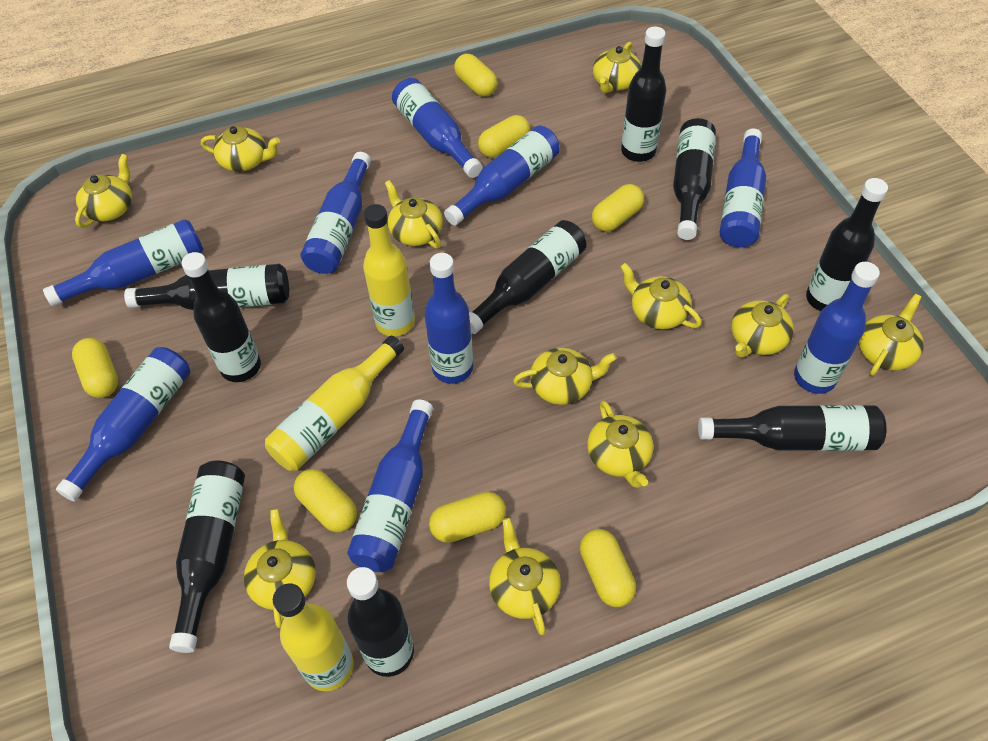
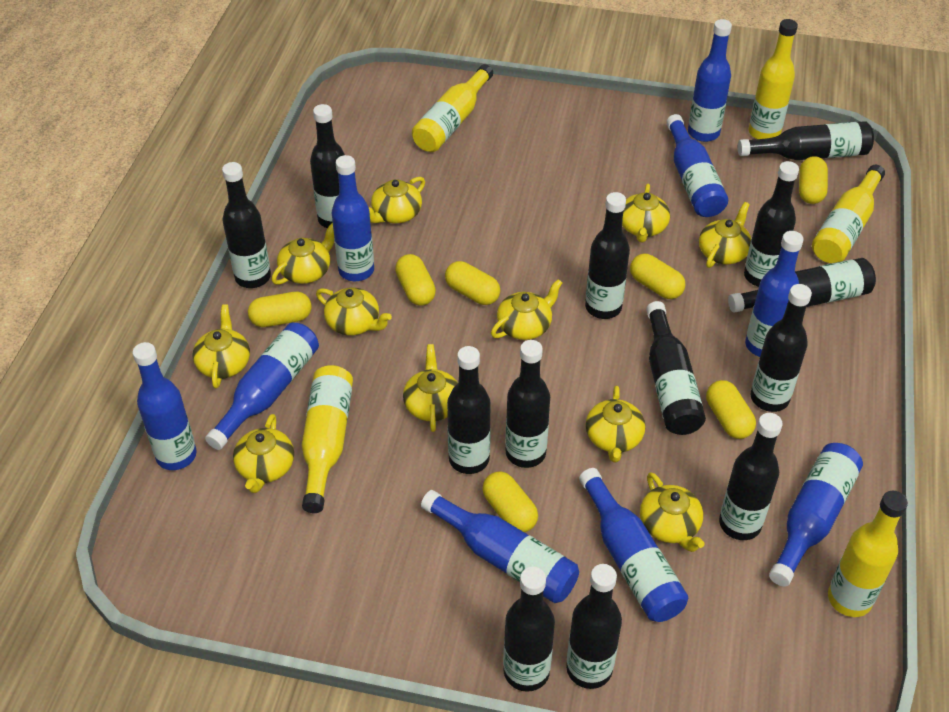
black bottle: [124,264,289,310] [169,461,245,653] [181,252,261,382] [347,567,414,677] [469,220,586,334] [621,27,666,162] [673,118,716,240] [698,405,886,451] [806,178,888,311] = 9 -> [222,162,271,288] [310,104,345,228] [447,346,491,474] [503,567,555,692] [505,340,550,468] [566,564,622,689] [585,192,630,319] [646,301,706,435] [719,413,783,540] [728,258,876,313] [737,121,874,160] [744,161,799,287] [750,284,812,412] = 13
yellow bottle: [265,336,404,471] [273,583,354,691] [363,204,415,336] = 3 -> [302,365,353,513] [412,64,493,152] [749,19,798,139] [812,165,885,264] [828,491,908,617] = 5

